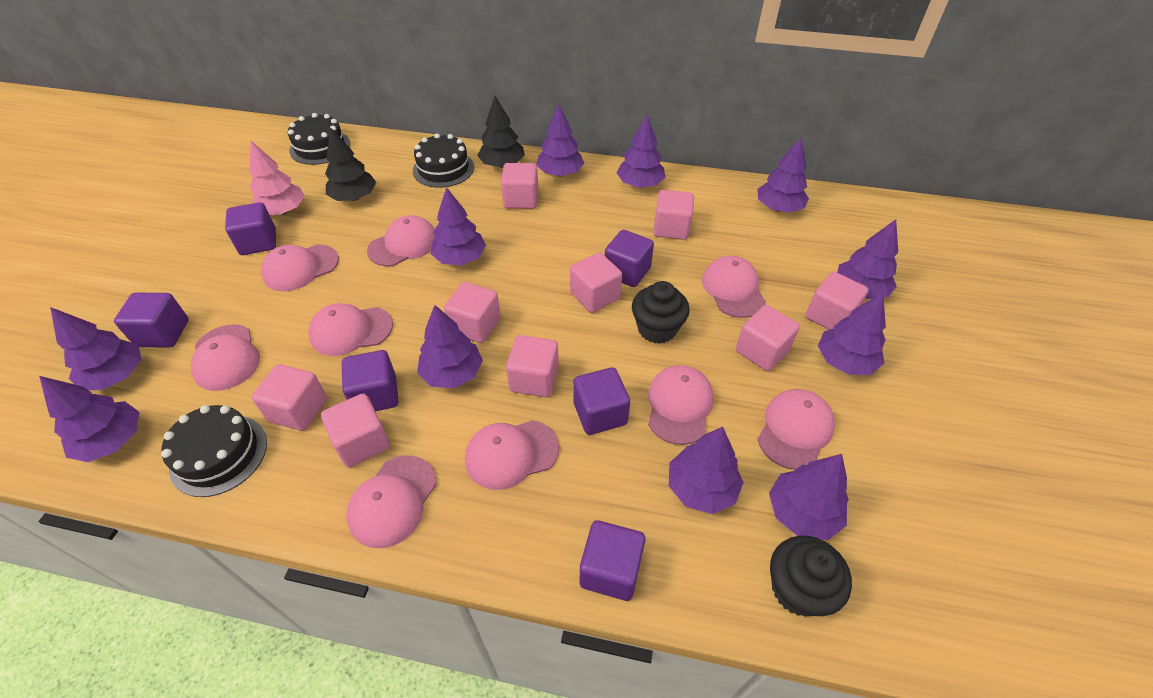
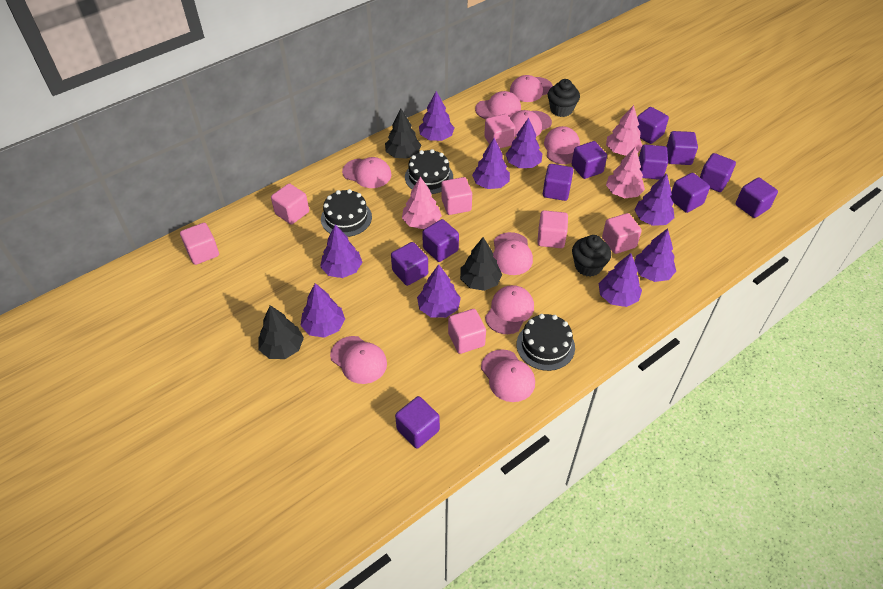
black tree: [325,127,376,201] [477,96,525,168] = 2 -> [258,305,304,359] [385,109,421,159] [460,237,502,291] = 3
pink cube: [252,364,327,431] [321,394,390,467] [444,282,501,343] [501,163,538,209] [506,335,559,397] [570,252,622,313] [653,190,694,240] [736,305,800,371] [806,272,868,330] = 9 -> [180,223,219,265] [271,183,309,224] [441,177,472,215] [448,309,486,354] [484,114,516,148] [537,210,568,248] [602,213,642,254] = 7
pink tree: [249,141,305,215] = 1 -> [402,176,442,229] [606,105,642,156] [606,147,645,198] = 3
purple cube: [114,293,189,348] [225,202,276,255] [342,350,399,411] [573,367,630,435] [580,520,645,601] [605,230,654,287] = 6 -> [391,242,428,286] [395,396,440,448] [422,219,459,262] [543,164,574,201] [572,141,607,179] [637,107,669,144] [639,144,668,180] [666,131,698,165] [670,173,710,213] [700,153,736,192] [736,177,778,218] = 11
purple tree: [39,376,139,462] [50,307,141,390] [417,305,483,389] [431,187,486,265] [536,104,584,176] [617,115,666,188] [669,427,744,514] [757,138,809,213] [769,454,849,541] [818,292,886,375] [837,219,898,299] = 11 -> [300,283,345,338] [320,225,362,278] [417,264,461,318] [419,91,454,141] [472,138,510,189] [506,118,542,168] [599,253,642,307] [635,174,675,226] [635,228,676,282] = 9

